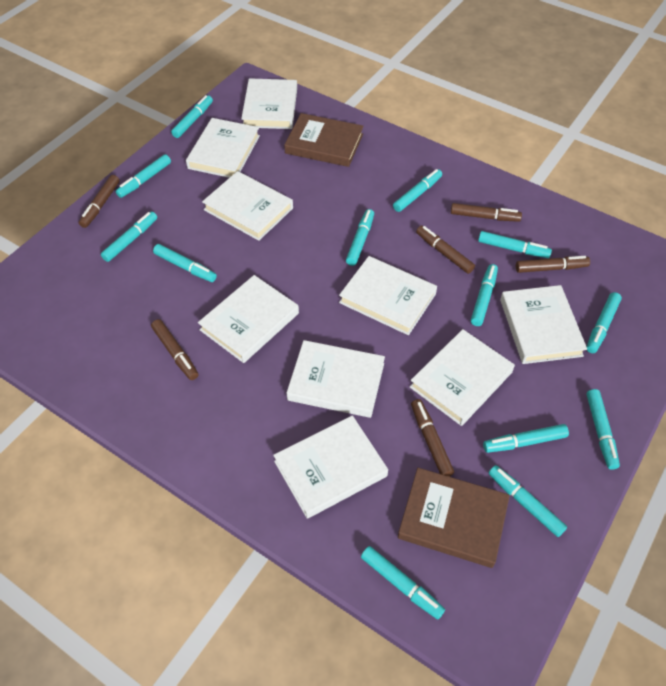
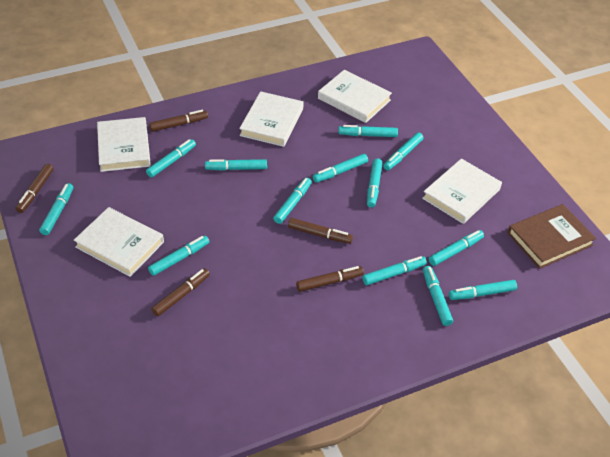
brown book: [284,113,364,167] [398,468,510,568] = 2 -> [508,204,596,269] = 1
brown marker: [79,175,120,228] [151,319,198,380] [411,399,454,477] [416,226,475,274] [451,203,522,222] [516,256,590,273] = 6 -> [15,164,54,213] [149,110,208,132] [151,268,210,316] [288,218,353,244] [296,266,364,292] = 5
white book: [186,118,260,178] [198,275,299,363] [202,171,293,241] [241,78,297,129] [273,416,388,519] [287,340,385,418] [339,256,437,335] [410,329,515,426] [500,285,587,364] = 9 -> [74,207,164,277] [97,117,151,172] [239,91,304,147] [318,70,392,123] [422,158,502,224] = 5

